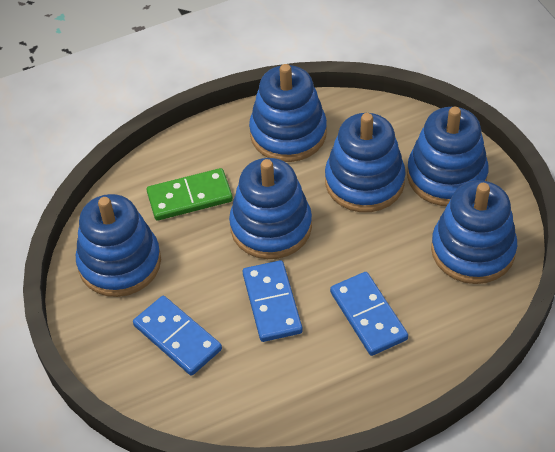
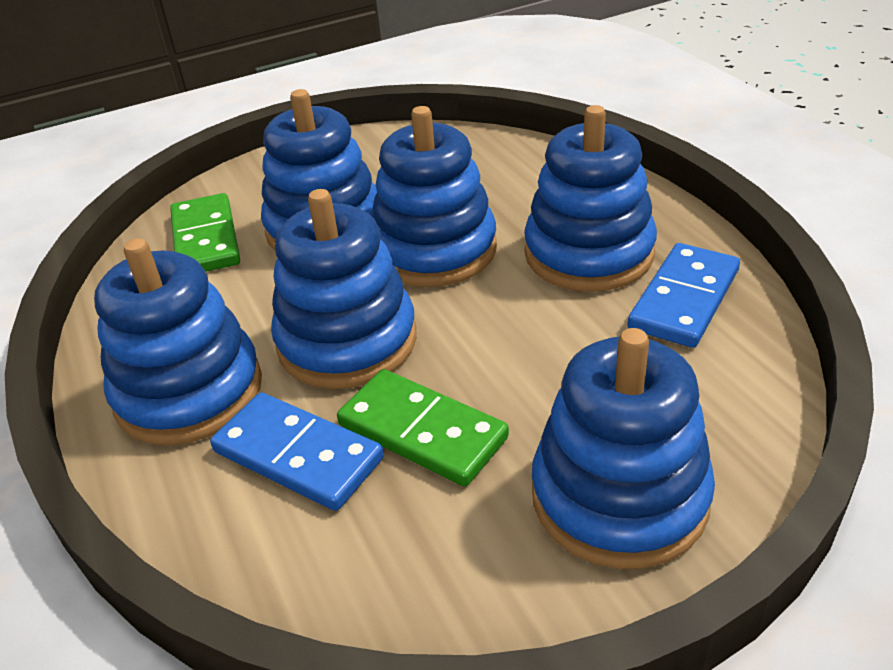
blue domino: [133,296,222,376] [243,260,303,342] [330,272,408,356] = 3 -> [210,392,384,511] [628,243,740,348] = 2
green domino: [147,168,233,221] = 1 -> [170,193,240,272] [337,369,509,487] = 2

